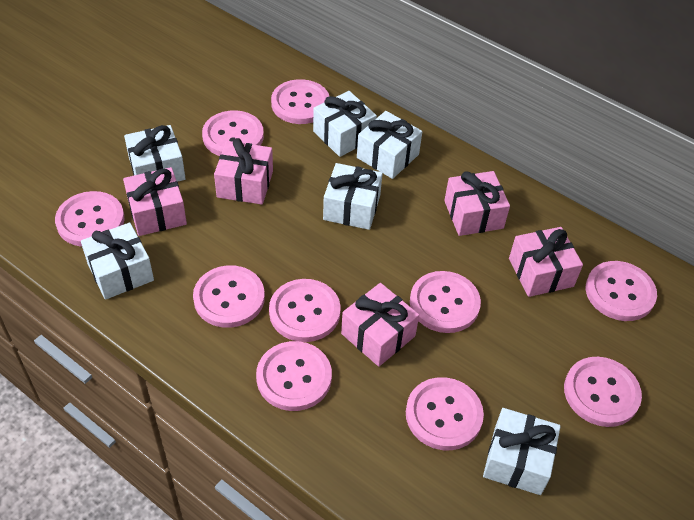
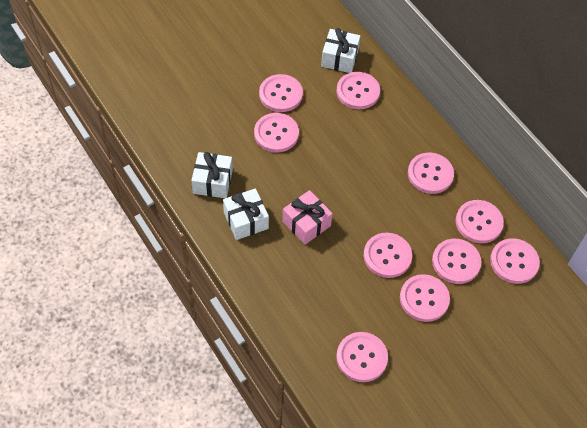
pink gift: [123,167,187,236] [214,138,273,204] [341,283,419,367] [444,171,510,236] [509,227,583,297] = 5 -> [282,190,333,245] = 1
white gift: [81,223,154,300] [124,125,186,182] [313,91,377,157] [323,163,383,230] [357,111,422,179] [483,408,561,495] = 6 -> [191,152,233,198] [223,188,269,240] [321,28,360,73] = 3

